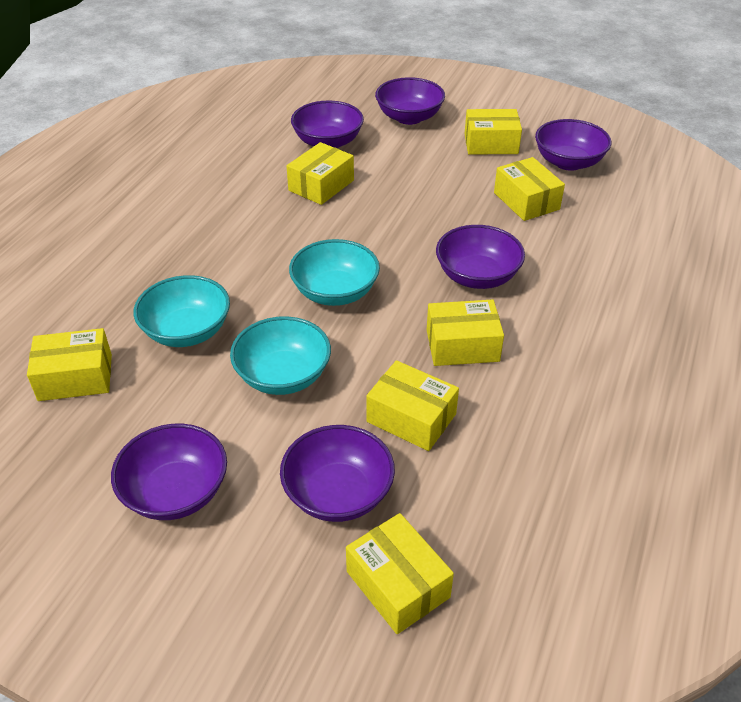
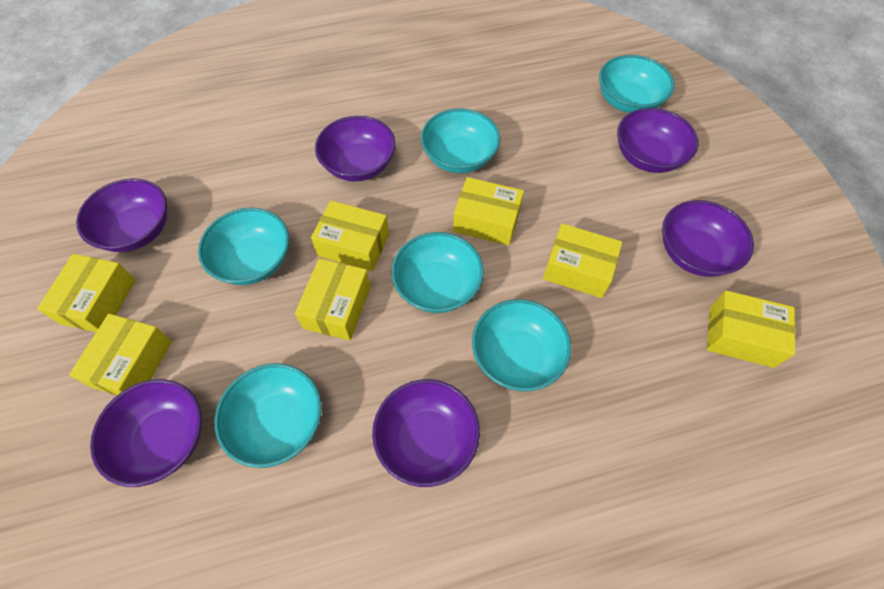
turquoise bowl: [134,275,230,347] [230,316,331,395] [289,239,380,306] = 3 -> [198,208,289,285] [215,363,322,468] [391,232,484,313] [421,108,500,173] [472,299,572,391] [599,55,674,113] = 6

